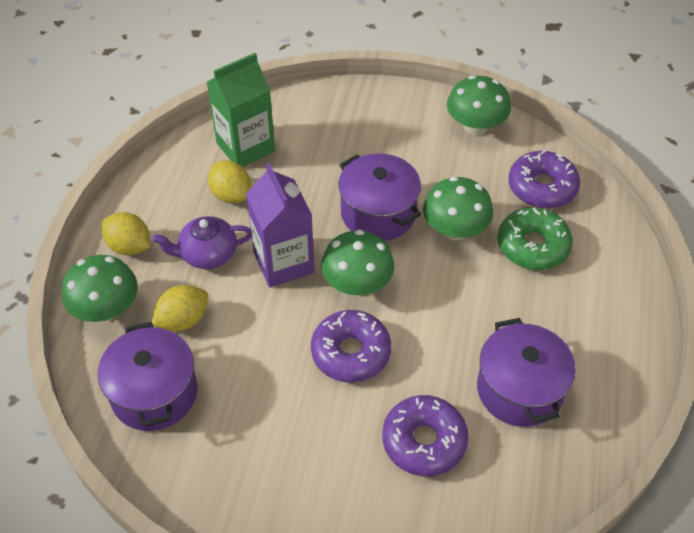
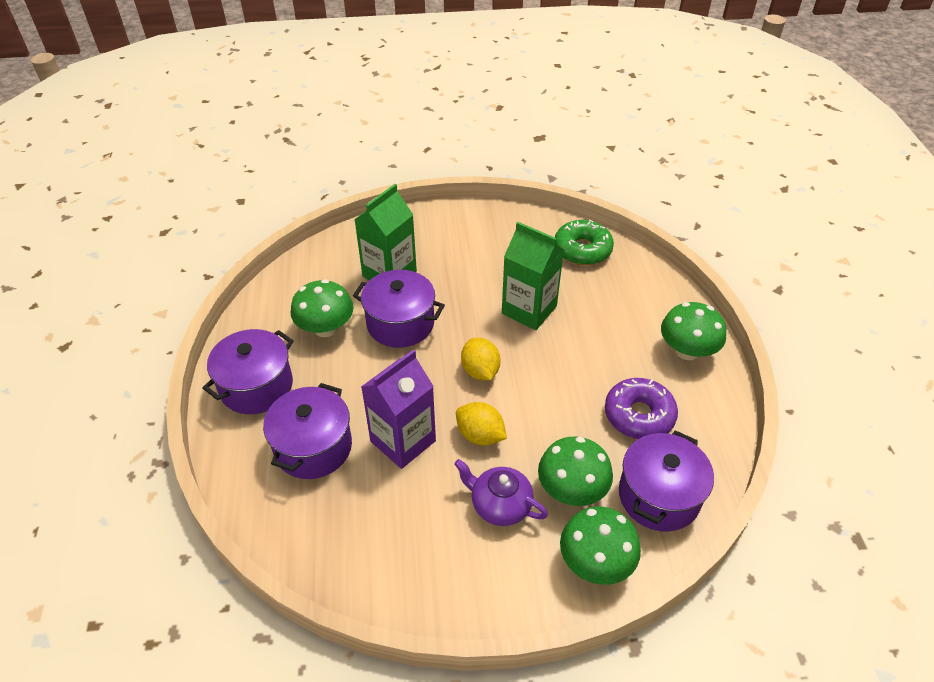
green carton: [207,53,275,167] = 1 -> [354,184,417,280] [502,222,564,330] = 2
purple donut: [311,310,391,383] [382,395,469,476] [509,150,580,209] = 3 -> [605,378,678,439] = 1
purple pot: [98,322,197,431] [338,154,421,241] [477,318,576,427] = 3 -> [202,329,294,414] [263,383,352,479] [353,270,445,348] [619,430,714,532] = 4
yellow lemon: [102,212,150,255] [152,285,208,331] [208,160,251,203] = 3 -> [456,402,507,446] [461,338,500,381] = 2

